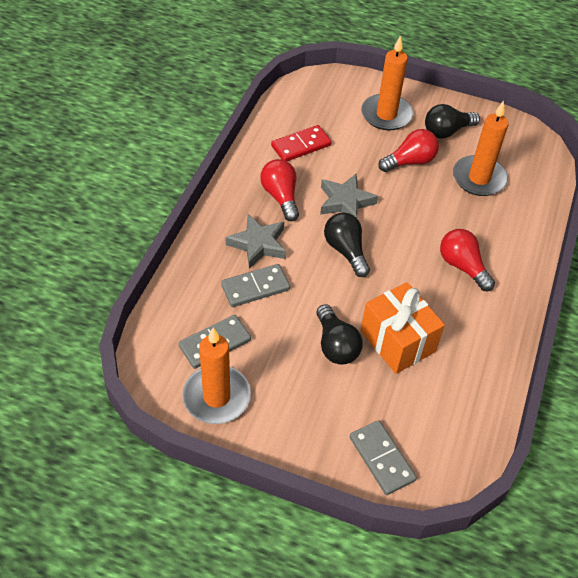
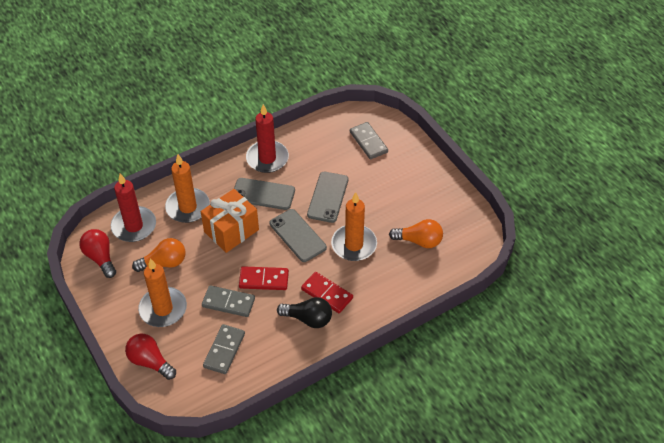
black light bulb: [316,304,363,365] [324,212,370,277] [425,104,480,139] = 3 -> [277,297,332,328] = 1
grey phone: none = 0 -> [234,178,295,210] [270,209,327,262] [307,172,348,223] = 3
grey star: [226,214,286,269] [320,174,378,218] = 2 -> none = 0
orange light bulb: none = 0 -> [132,238,185,272] [389,219,443,248] = 2
red candle: none = 0 -> [111,173,156,242] [246,104,289,173] = 2
red domino: [271,125,332,161] = 1 -> [239,266,289,290] [301,272,353,313] = 2
red light bulb: [260,159,299,221] [378,129,439,172] [440,229,495,291] = 3 -> [79,229,116,278] [125,334,176,380] = 2

